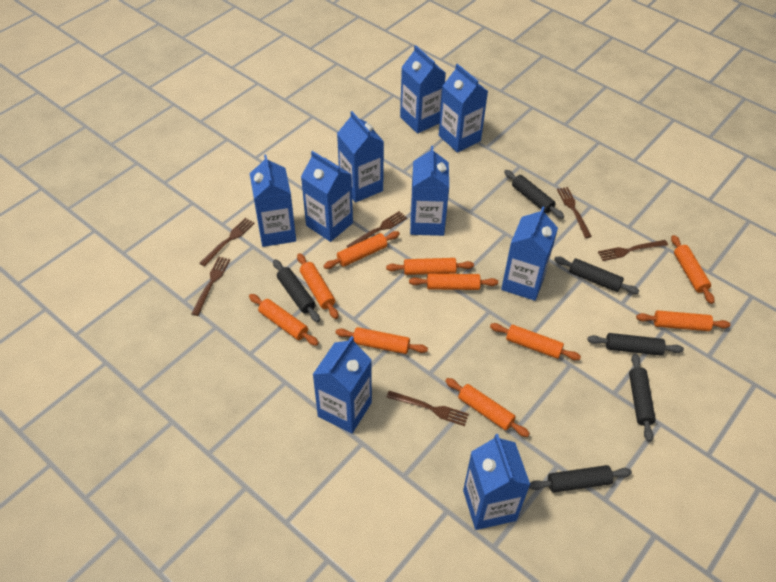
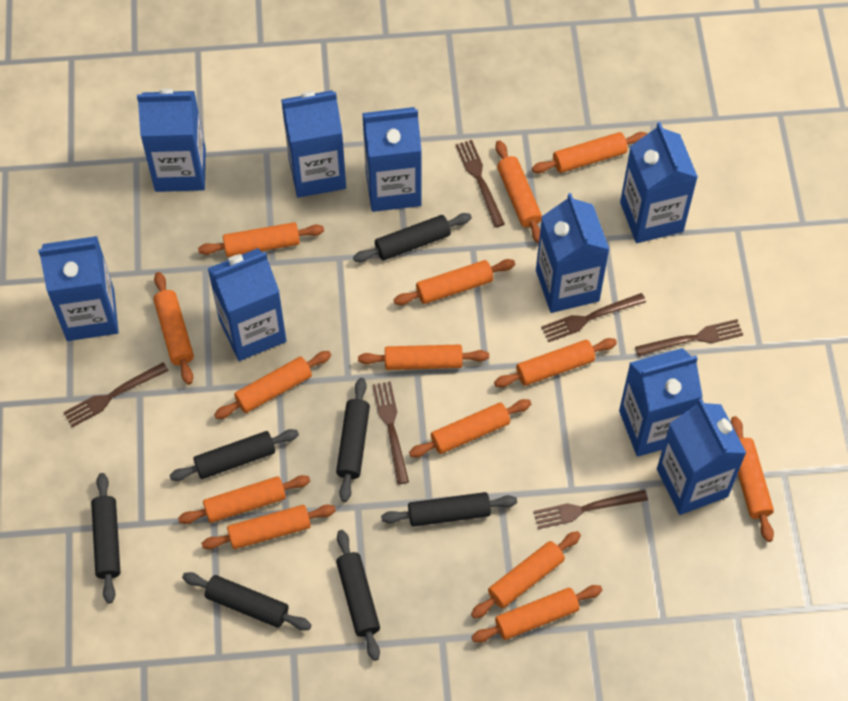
black rolling pin: [273,259,320,323] [504,170,564,219] [529,465,632,493] [554,256,639,294] [587,333,684,356] [629,354,656,442] = 6 -> [91,473,121,603] [169,429,299,481] [182,572,311,631] [336,378,370,502] [336,530,380,661] [353,213,472,262] [381,492,517,527] = 7
orange rolling pin: [249,294,319,346] [297,253,338,319] [324,231,400,269] [335,327,428,354] [386,258,474,275] [409,274,498,290] [445,378,530,437] [490,323,581,360] [636,310,731,331] [671,235,714,304] = 10 -> [153,272,194,385] [178,475,310,524] [198,222,324,257] [201,505,336,550] [214,351,331,419] [358,345,489,370] [394,259,515,305] [409,399,531,457] [471,531,581,619] [472,585,602,643] [494,338,617,387] [495,140,542,244] [532,132,647,173] [731,416,774,542] = 14

